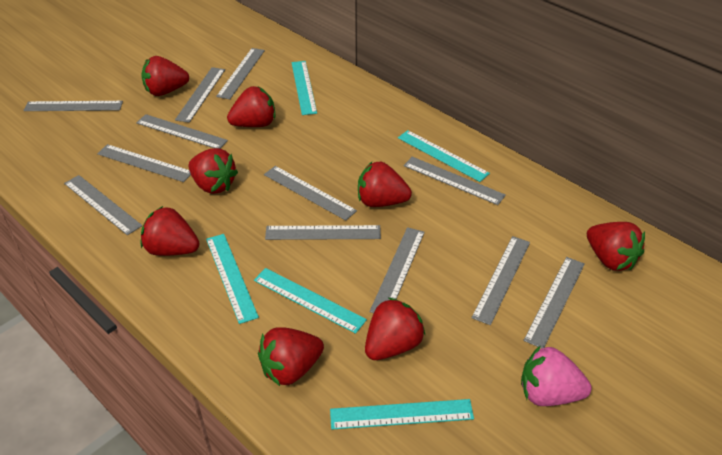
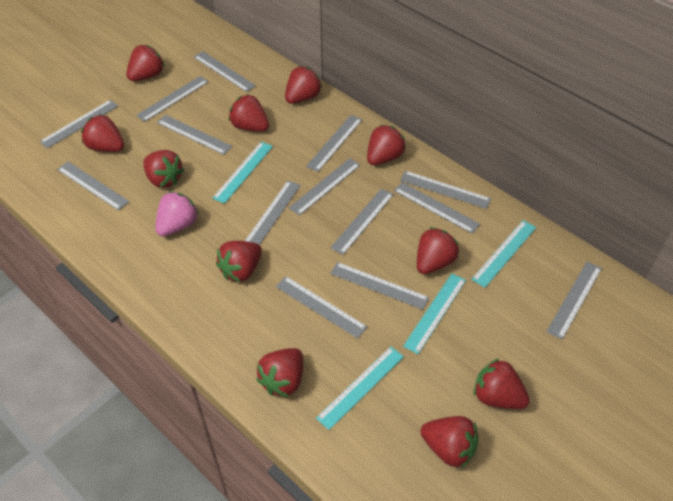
grey ruler: [23,101,123,111] [64,175,142,235] [97,144,191,182] [136,114,228,149] [175,67,225,123] [216,48,265,99] [264,166,357,221] [265,225,381,240] [369,227,425,313] [404,157,506,205] [471,236,530,325] [523,257,585,349] = 12 -> [40,100,118,149] [57,161,129,211] [136,76,209,122] [157,115,232,155] [194,51,256,92] [245,181,301,245] [276,276,367,339] [289,158,360,216] [306,115,362,172] [330,188,394,255] [330,262,429,310] [394,182,480,234] [400,171,491,209] [546,262,602,340] = 14
red strawberry: [141,56,189,96] [141,206,199,256] [189,148,238,194] [227,86,275,127] [258,327,324,386] [358,162,412,207] [365,298,425,360] [587,222,645,271] = 8 -> [81,114,124,152] [126,45,165,81] [143,150,184,188] [216,241,262,282] [229,94,269,132] [256,348,303,397] [285,66,322,104] [367,124,406,165] [417,227,459,274] [420,416,478,468] [474,358,530,409] = 11
turquoise ruler: [206,234,259,324] [254,268,367,334] [291,61,317,115] [330,399,474,430] [398,130,490,182] = 5 -> [212,142,273,204] [316,347,404,430] [403,273,466,354] [471,220,536,288] = 4

